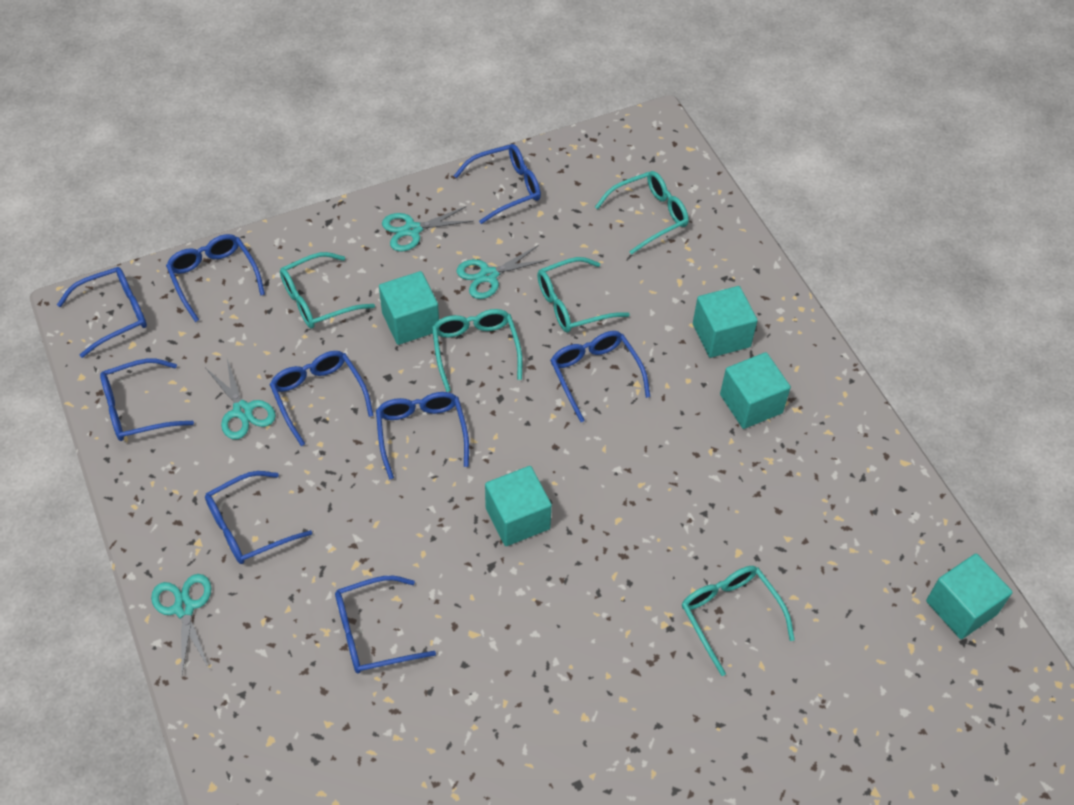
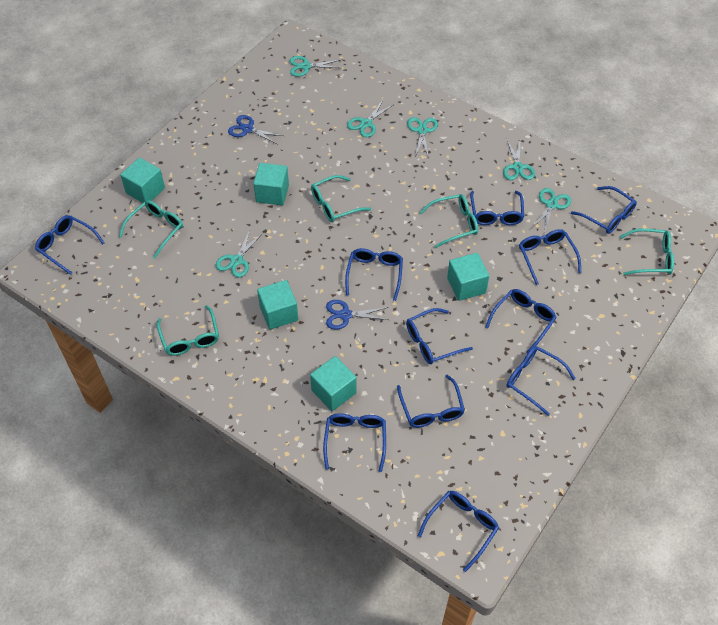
blue glasses: [57,267,147,358] [100,358,194,441] [166,234,265,322] [205,471,312,564] [269,351,374,446] [335,576,436,673] [376,392,469,480] [454,144,541,224] [550,331,650,422] = 9 -> [35,215,105,275] [323,413,386,472] [345,248,403,301] [397,375,465,428] [406,308,473,364] [418,491,499,572] [470,191,524,225] [485,289,557,354] [507,346,576,416] [519,229,581,285] [571,186,637,234] = 11
blue scissors: none = 0 -> [228,115,284,145] [326,300,389,330] = 2
turquoise scissors: [151,574,211,674] [206,359,276,440] [382,206,474,251] [457,245,548,299] = 4 -> [216,228,263,277] [290,56,340,77] [347,100,394,137] [407,117,438,158] [503,140,535,180] [531,188,571,235] = 6

